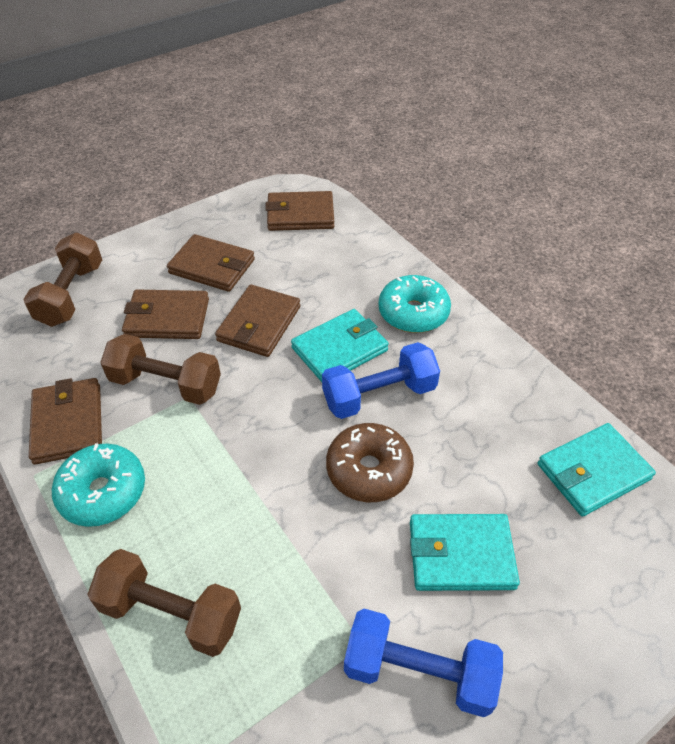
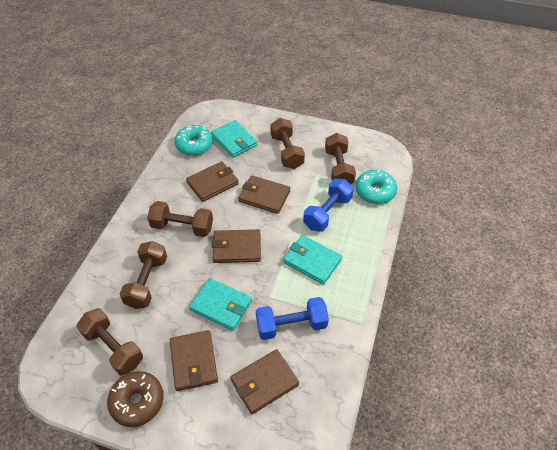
brown dumbbell: [23,233,102,327] [87,549,241,657] [100,334,221,405] = 3 -> [76,308,143,376] [120,241,167,309] [148,201,213,237] [270,118,305,169] [325,133,356,184] = 5

